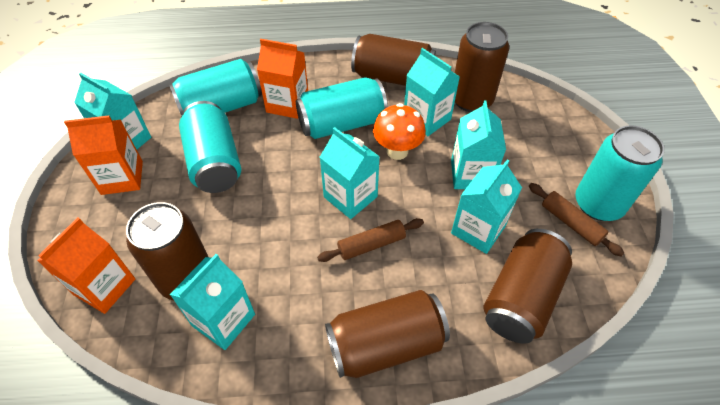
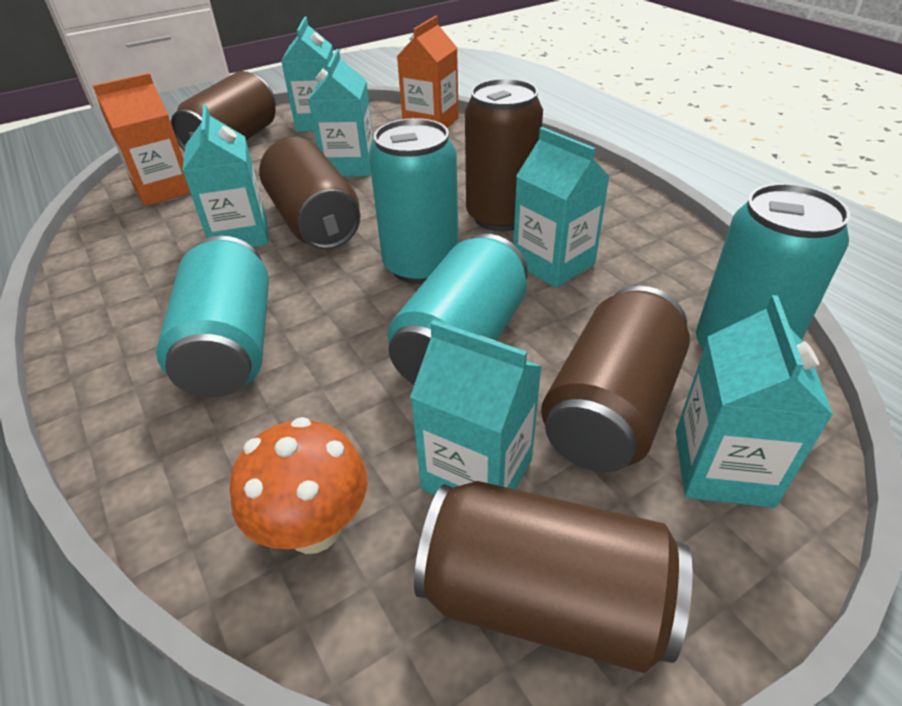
brown rolling pin: [317,218,424,262] [529,183,624,257] = 2 -> none = 0
orange carton: [37,218,136,314] [64,116,143,195] [257,39,308,119] = 3 -> [92,73,190,206] [397,16,459,128] = 2

